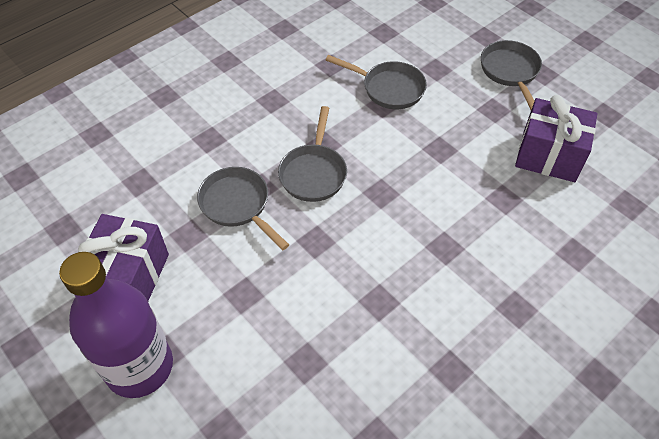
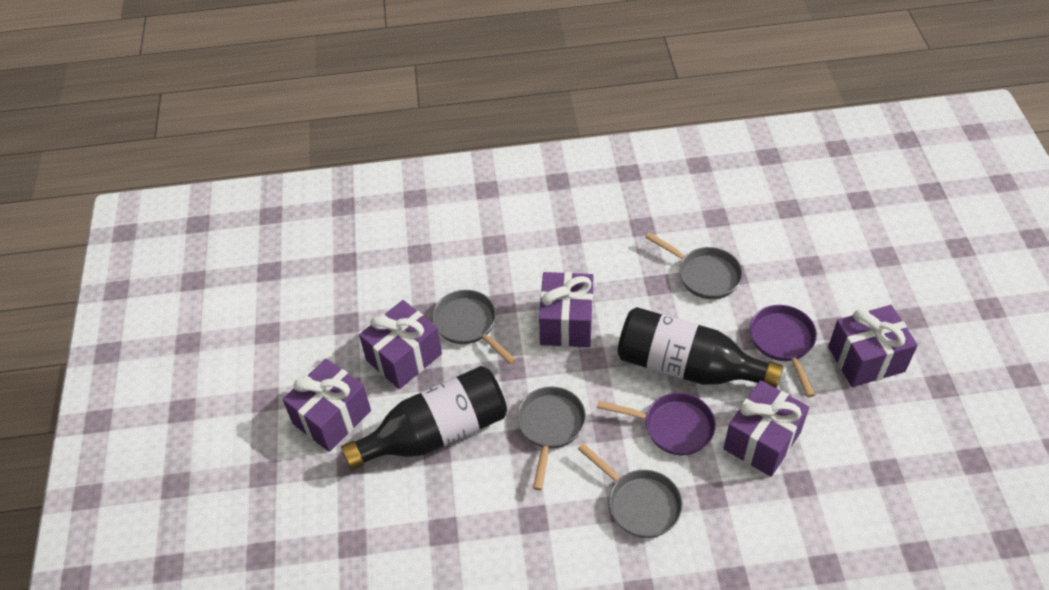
black bottle: none = 0 -> [341,366,507,470] [617,307,783,388] = 2
purple bottle: [59,252,173,398] = 1 -> none = 0
purple gift: [78,214,169,301] [515,95,598,182] = 2 -> [282,358,371,452] [359,300,442,389] [539,272,594,347] [723,380,809,477] [828,305,918,387] = 5
purple pan: none = 0 -> [597,393,716,455] [750,305,817,397] = 2

